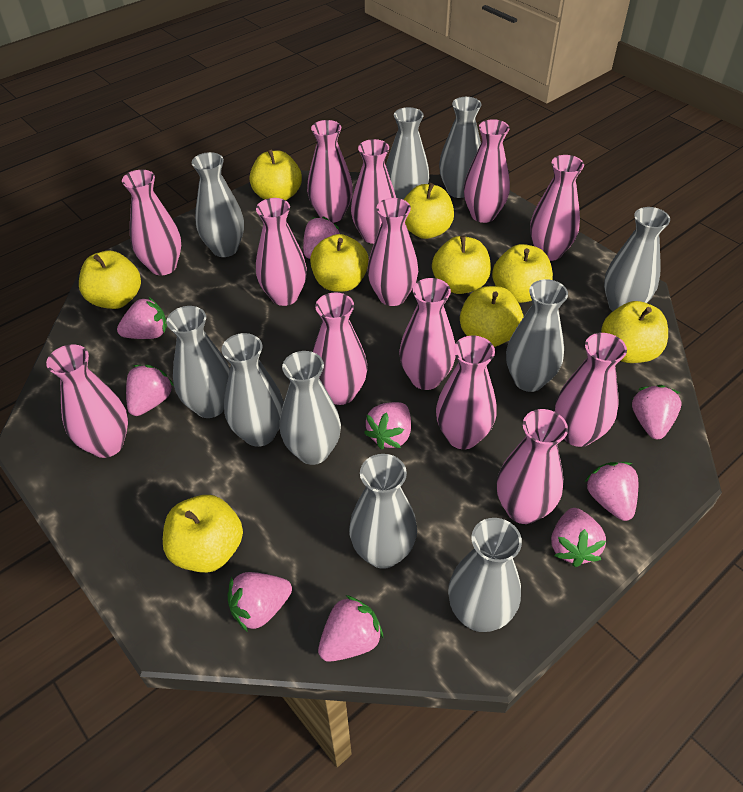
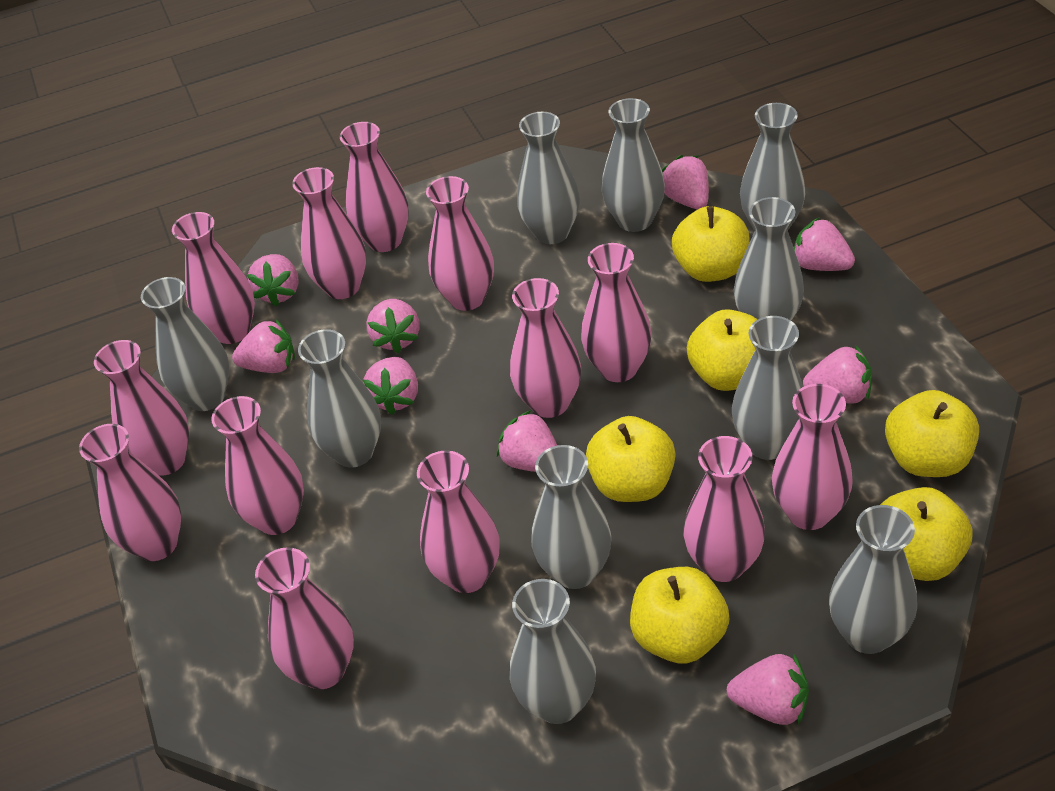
yellow apple: [79,251,141,309] [163,495,243,573] [250,149,302,200] [310,234,369,292] [404,183,454,239] [432,235,491,294] [460,286,523,347] [492,244,553,303] [601,301,668,363] = 9 -> [586,416,676,502] [630,567,729,664] [672,206,750,282] [687,309,758,391] [880,487,973,581] [885,390,979,477] = 6

